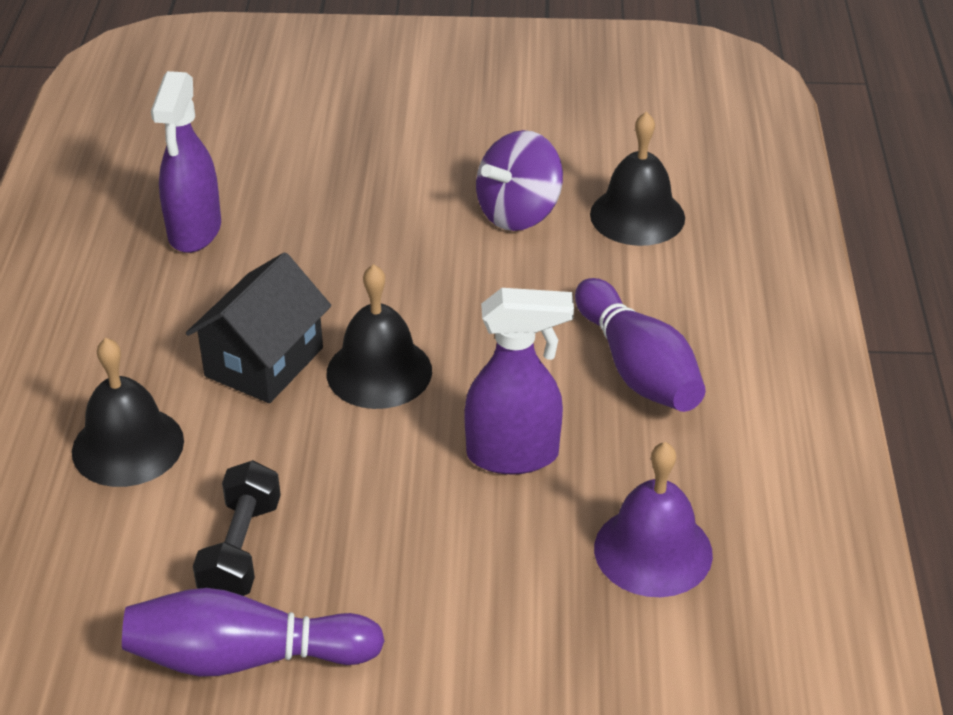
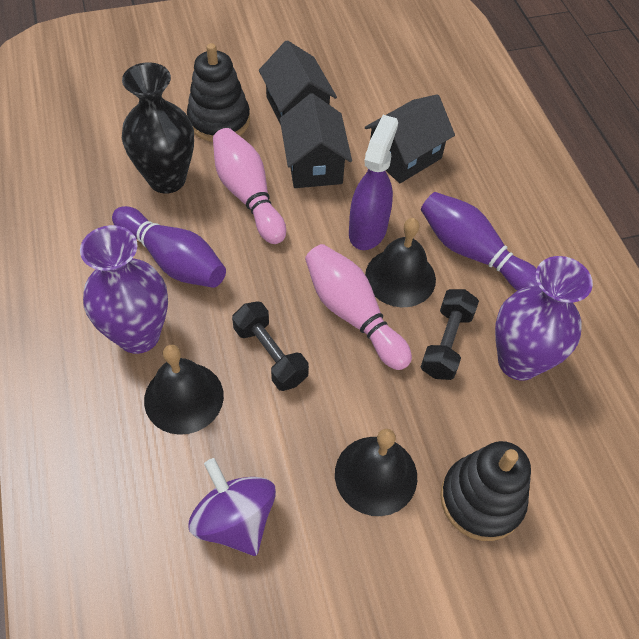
black dumbbell: [193,460,281,596] = 1 -> [232,301,309,391] [421,289,479,380] = 2
black house: [186,252,331,403] = 1 -> [259,40,337,125] [280,93,352,188] [365,94,455,183] = 3
black stacking toy: none = 0 -> [187,43,250,142] [440,441,531,541] = 2
black vase: none = 0 -> [122,62,194,194] = 1
pink bowling pin: none = 0 -> [213,128,286,244] [305,244,412,370] = 2
purple bell: [594,442,713,597] = 1 -> none = 0
purple spray bottle: [151,71,221,253] [464,288,574,474] = 2 -> [349,115,398,250] = 1
purple vase: none = 0 -> [80,225,168,354] [495,256,593,381] = 2

